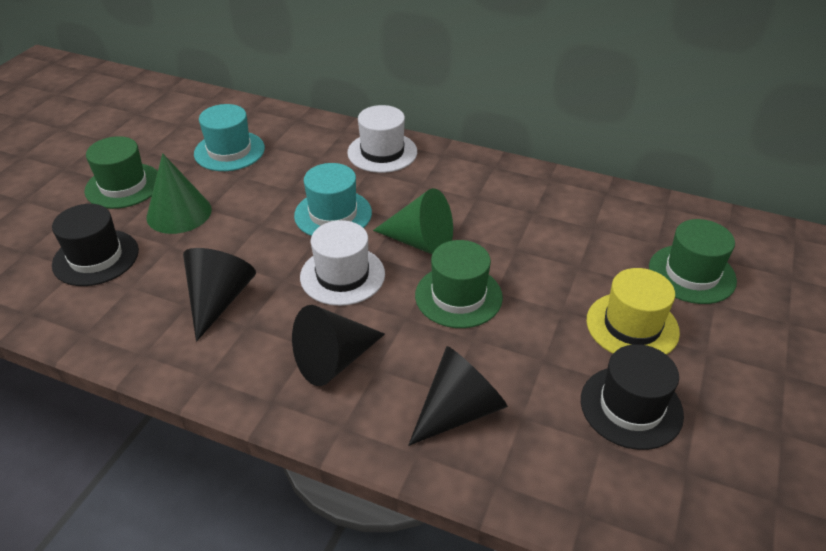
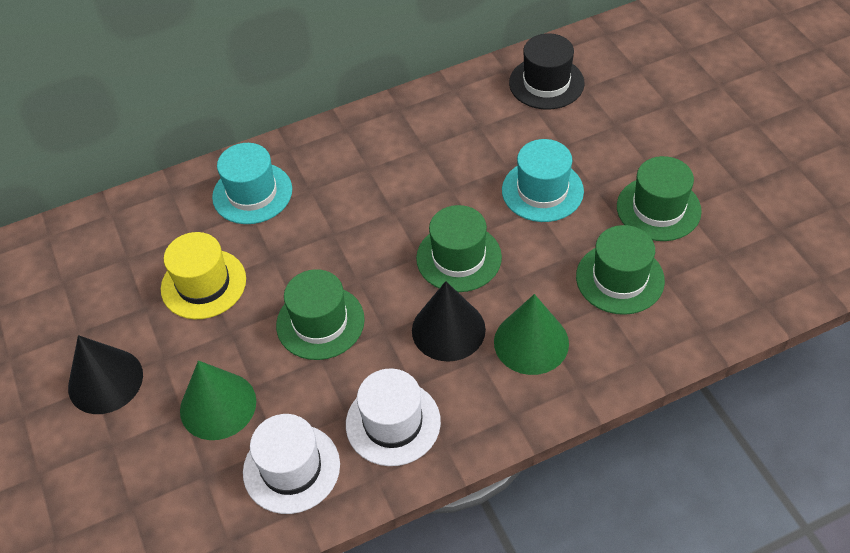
black cone: [183,248,256,342] [292,305,385,386] [409,346,508,446] = 3 -> [68,335,143,414] [412,281,486,362] = 2
black hat: [52,204,139,286] [581,344,684,450] = 2 -> [509,33,585,109] = 1
green hat: [84,136,158,209] [415,240,503,328] [649,219,737,304] = 3 -> [276,269,365,360] [416,205,502,292] [576,225,665,315] [617,156,702,241] = 4

